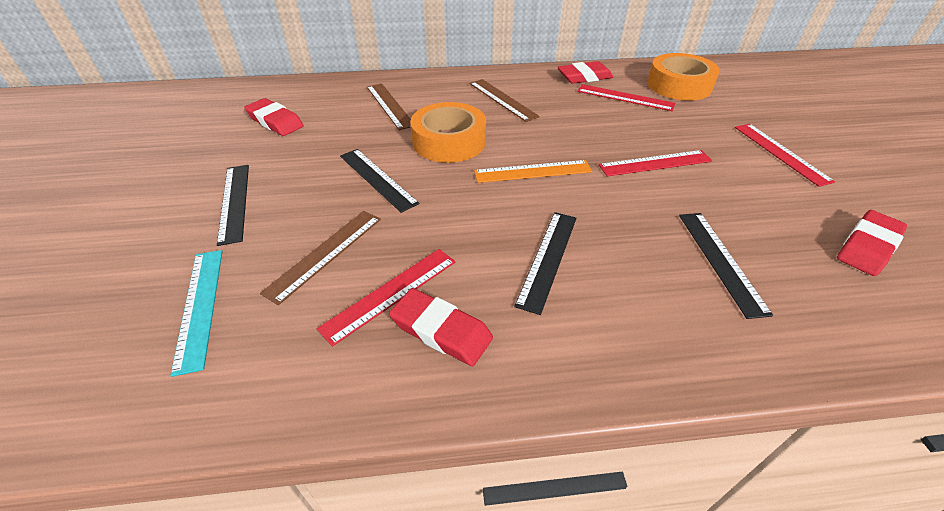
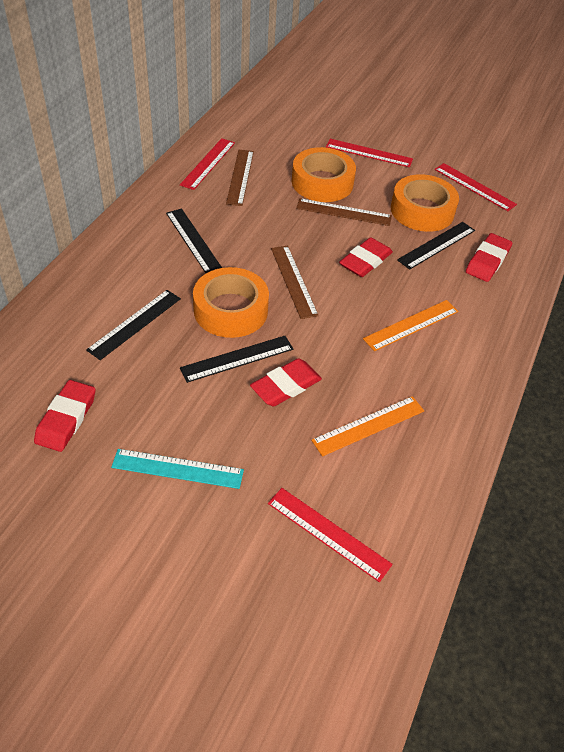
orange ruler: [474,160,592,183] = 1 -> [311,396,424,456] [363,300,459,351] = 2
orange tape: [410,102,486,163] [647,53,720,101] = 2 -> [193,267,269,338] [292,147,356,202] [391,174,459,232] = 3

